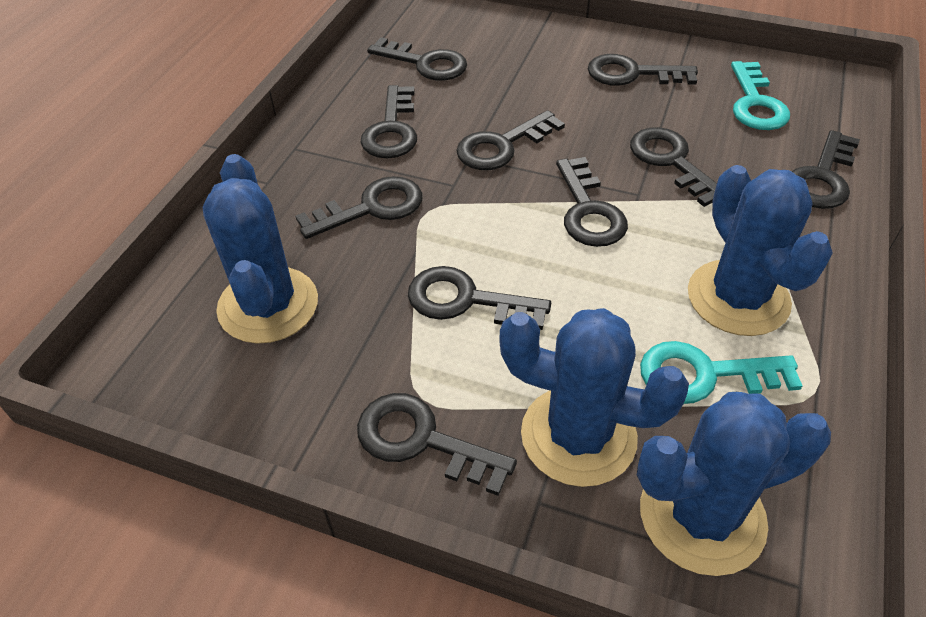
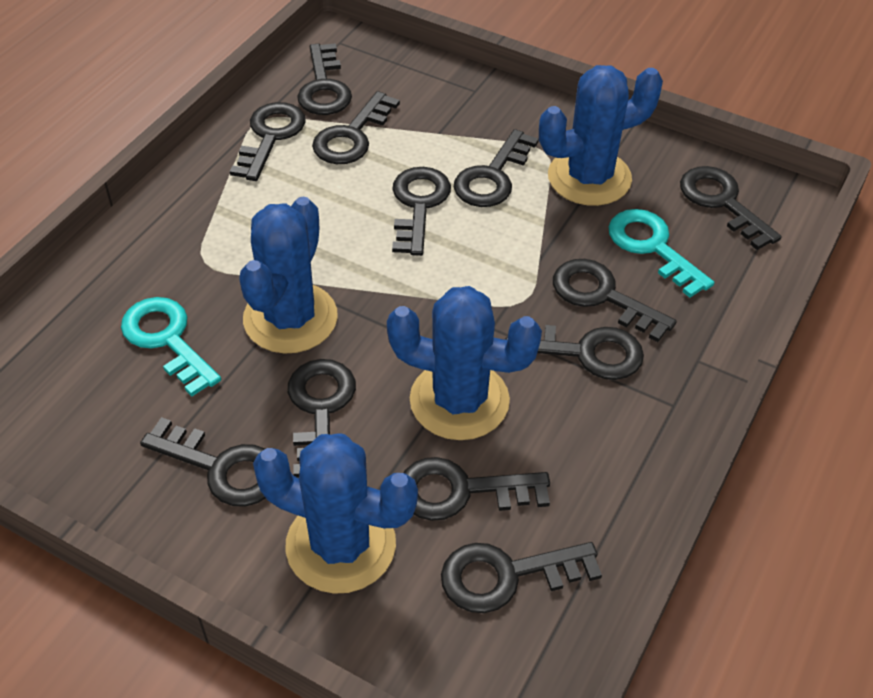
black key: [295,176,422,239] [357,393,517,496] [360,85,417,158] [367,37,467,80] [408,266,551,330] [456,110,565,170] [556,157,628,247] [588,54,698,86] [630,127,717,207] [792,130,860,209] = 10 -> [140,417,265,507] [230,102,306,181] [288,359,356,477] [297,43,352,115] [312,91,400,164] [392,167,451,256] [403,457,550,521] [441,542,602,613] [454,129,539,207] [505,322,644,380] [553,259,677,342] [680,166,782,250] = 12

